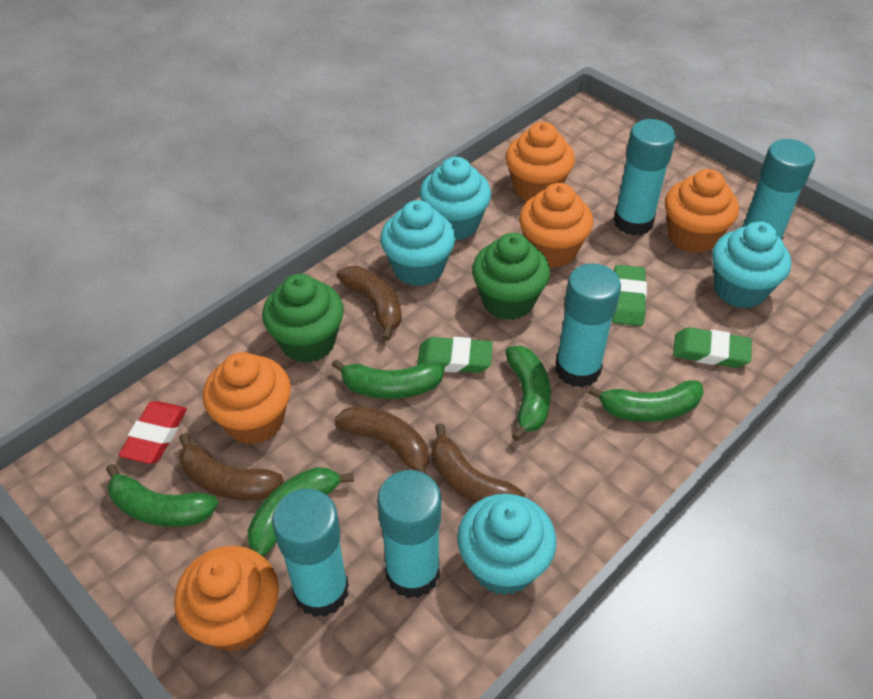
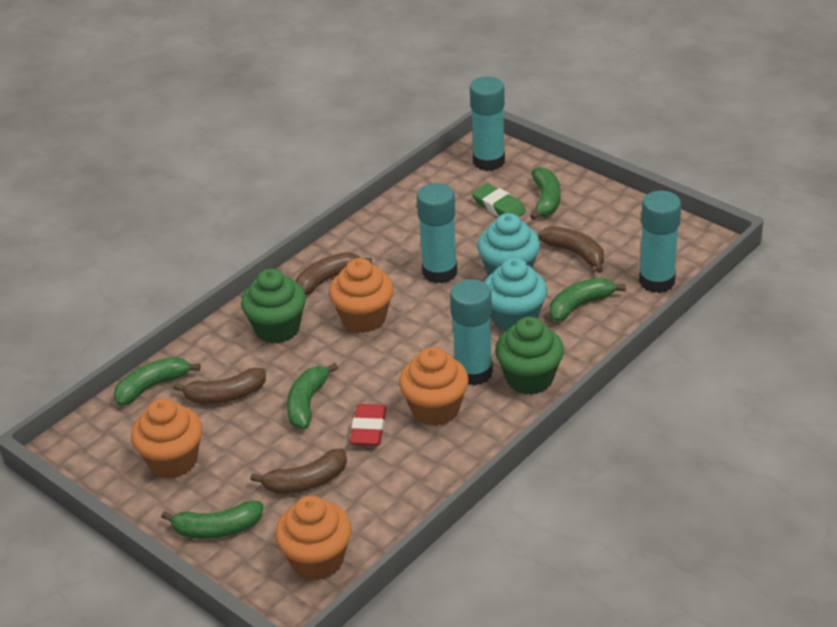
green eraser: [417,337,493,373] [612,265,647,326] [673,327,752,368] = 3 -> [472,183,526,217] = 1
orange cupcake: [174,546,279,652] [203,352,291,445] [506,122,575,201] [519,183,593,268] [665,169,739,253] = 5 -> [131,398,203,479] [275,496,352,581] [329,258,394,333] [399,347,469,426] = 4
turquoise cupcake: [380,200,456,286] [420,157,491,241] [457,494,557,595] [712,221,791,308] = 4 -> [477,213,540,276] [484,258,547,331] = 2
turquoise glue stick: [272,489,349,617] [377,470,441,598] [555,264,621,388] [613,119,676,236] [742,139,815,240] = 5 -> [417,183,457,283] [450,279,493,386] [470,77,505,171] [639,191,681,293] = 4

